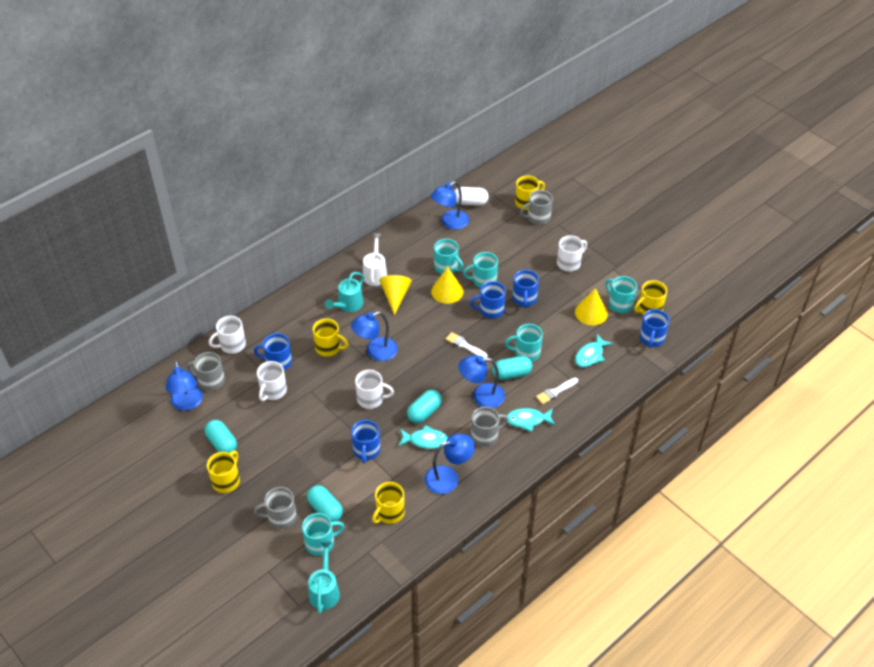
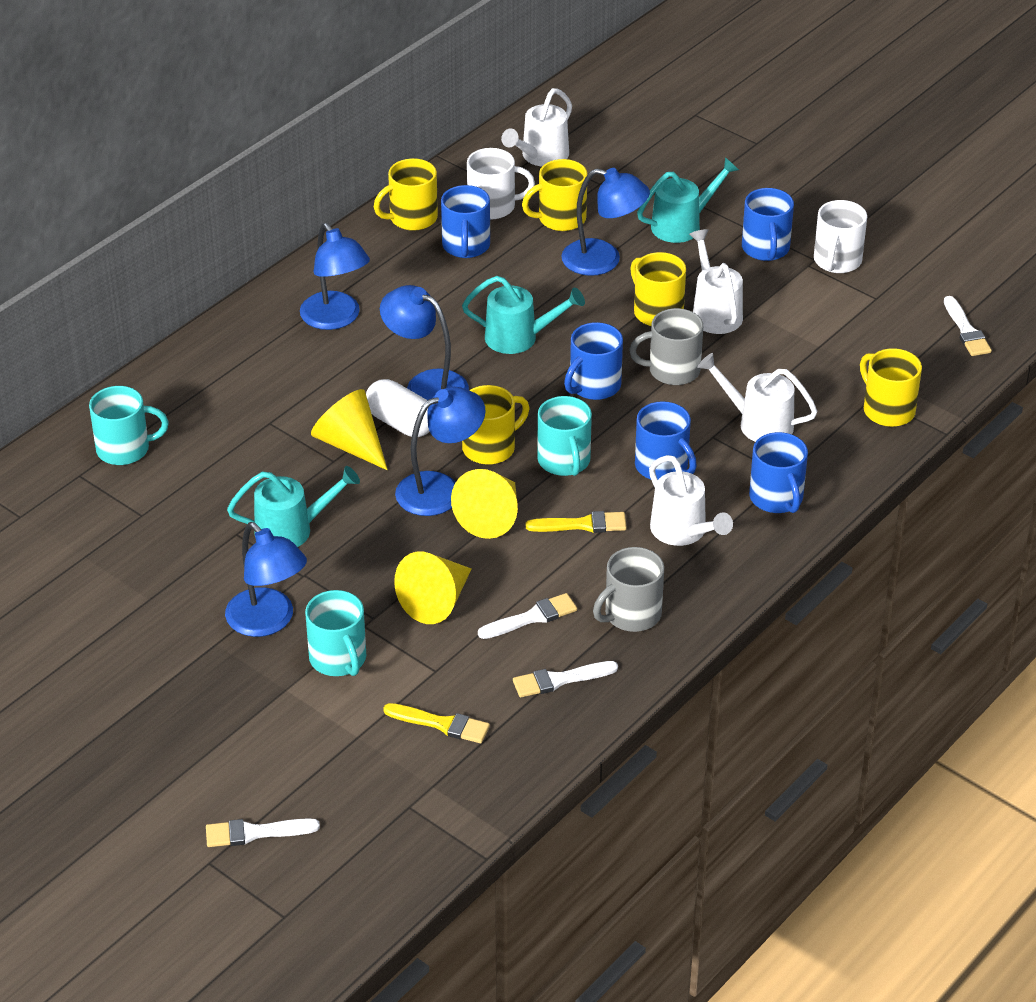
grey mug: [186,352,225,391] [254,487,297,529] [471,407,508,447] [520,190,553,225] = 4 -> [593,547,664,632] [629,308,703,385] = 2
turquoise capsule: [205,420,237,453] [307,485,343,522] [407,390,442,423] [492,356,532,380] = 4 -> none = 0
turquoise fish: [398,425,448,449] [506,408,556,432] [575,334,613,367] = 3 -> none = 0
turquoise mug: [302,513,344,556] [434,239,464,274] [463,252,498,288] [505,324,543,362] [605,276,637,313] = 5 -> [89,386,169,465] [305,590,366,676] [537,396,592,476] = 3
turquoise watering can: [308,541,340,614] [325,272,364,312] = 2 -> [227,466,360,547] [462,276,585,354] [637,157,739,243] = 3
white brush: [446,332,488,358] [536,378,578,404] = 2 -> [206,818,320,847] [478,593,577,639] [513,661,618,697] [944,296,992,356] = 4
white mug: [209,316,246,354] [257,361,287,401] [355,370,394,409] [557,235,587,271] = 4 -> [467,148,535,220] [814,200,867,273] = 2
white watering can: [363,233,387,286] = 1 -> [501,88,572,167] [649,455,733,546] [689,229,743,334] [697,353,818,442] = 4
yellow brush: none = 0 -> [383,703,490,743] [526,511,627,533] = 2

